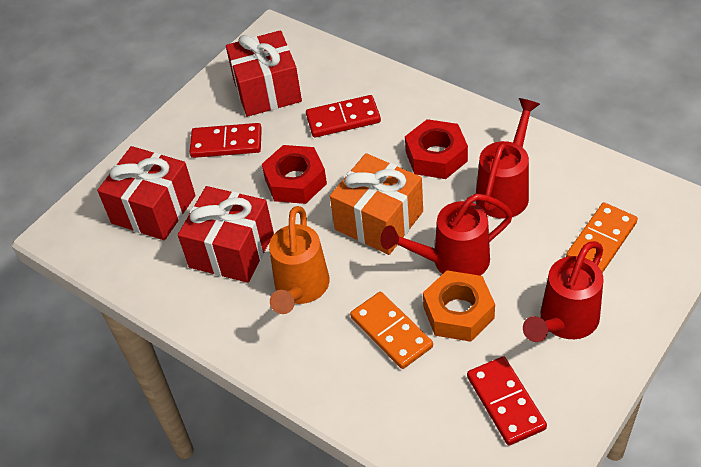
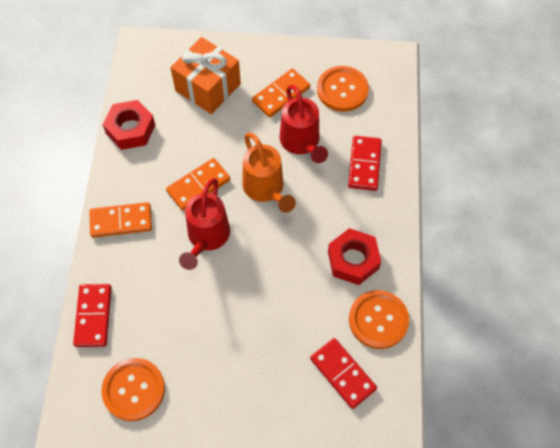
orange button: none = 0 -> [101,358,165,421] [317,66,369,112] [349,290,409,349] = 3
orange domino: [350,292,433,369] [566,202,638,273] = 2 -> [90,202,152,238] [166,158,230,211] [252,68,310,118] = 3
orange nut: [423,271,495,342] = 1 -> none = 0
red gift: [97,146,196,240] [178,186,274,283] [226,30,302,117] = 3 -> none = 0
red watering can: [380,194,513,276] [476,98,540,219] [523,241,603,342] = 3 -> [179,178,230,270] [280,85,328,163] = 2

